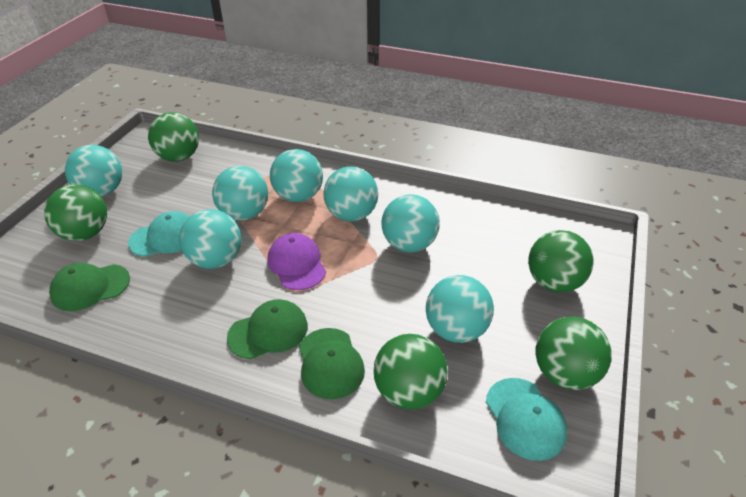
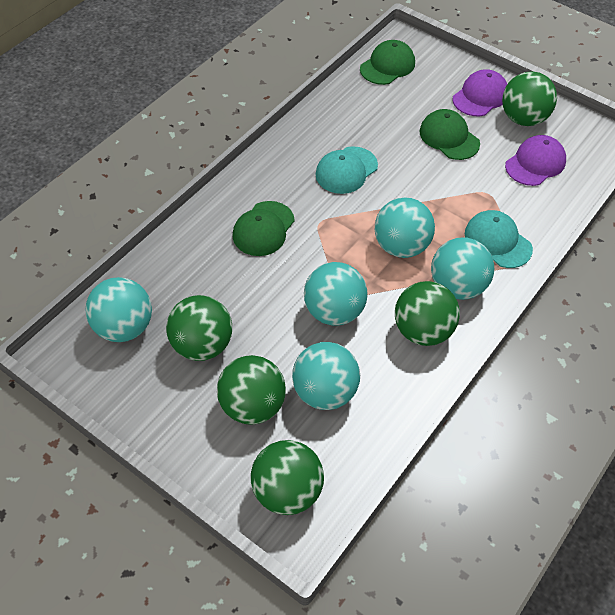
purple cap: [267,233,326,290] = 1 -> [453,69,507,116] [505,135,566,186] = 2
turquoise ball: [65,145,122,197] [179,209,241,269] [212,166,268,221] [270,149,323,202] [323,166,378,222] [381,194,440,252] [426,275,494,343] = 7 -> [85,277,152,342] [292,342,360,410] [304,262,368,326] [375,197,435,258] [431,238,494,300] = 5

